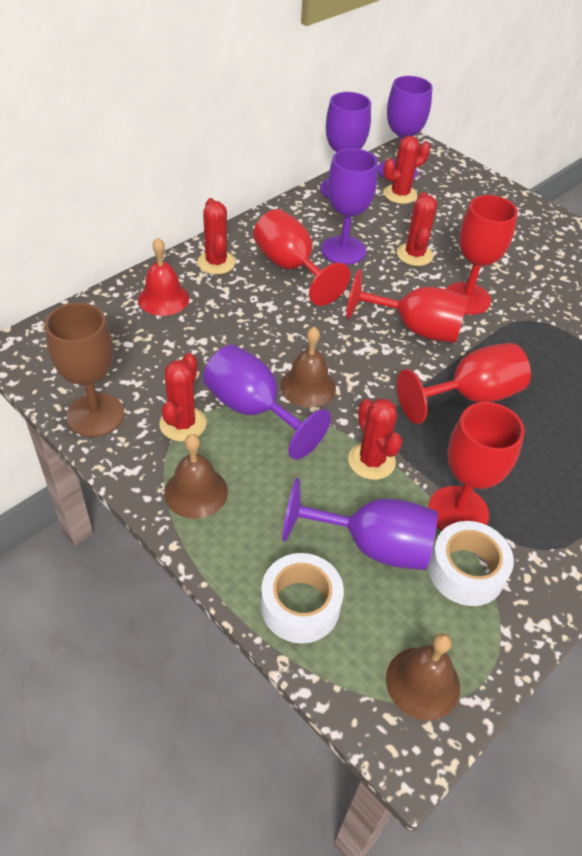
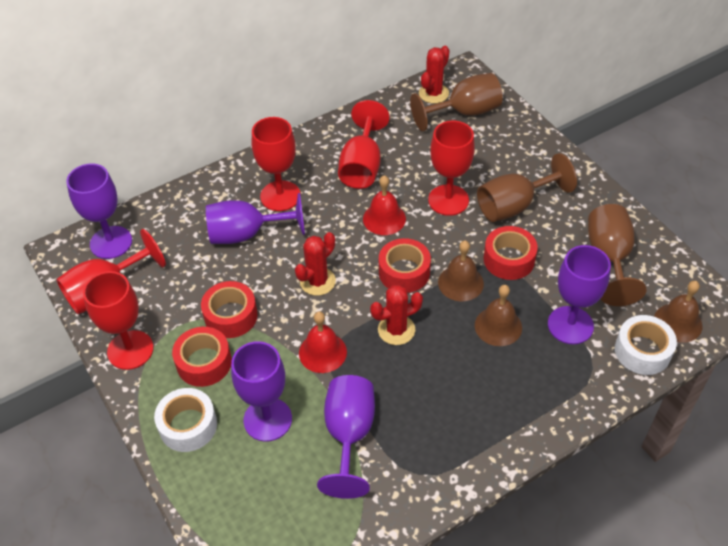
brown goblet: [45,303,124,437] = 1 -> [410,73,503,131] [477,153,577,222] [588,204,646,306] = 3
red bell: [138,238,189,316] = 1 -> [299,312,347,373] [363,175,406,235] = 2
red cactus: [159,353,206,441] [197,198,236,274] [348,399,402,480] [383,136,430,204] [397,192,437,266] = 5 -> [295,232,336,296] [370,285,423,345] [419,46,450,104] = 3
red tape: none = 0 -> [172,327,232,387] [201,281,258,338] [379,238,431,293] [484,226,538,280] = 4

